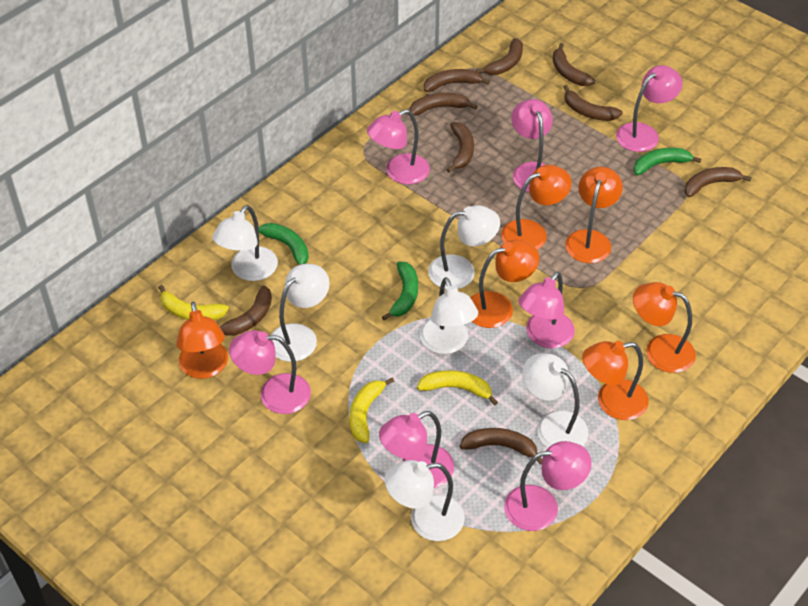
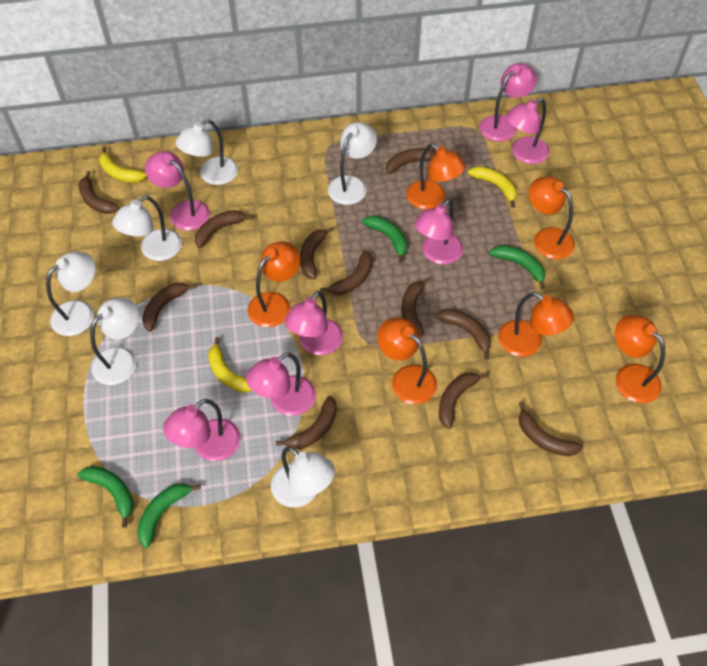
brown banana: [220,285,272,336] [410,93,478,116] [424,69,490,92] [446,122,474,173] [460,428,542,465] [476,38,523,75] [553,43,595,86] [564,85,623,121] [684,167,752,197] = 9 -> [78,171,119,214] [142,283,197,332] [195,210,254,248] [276,396,337,449] [300,227,334,279] [320,250,372,295] [386,148,436,174] [401,278,430,336] [435,309,491,360] [439,373,489,429] [519,402,583,456] = 11
green banana: [259,223,309,265] [382,261,418,320] [633,148,701,175] = 3 -> [78,466,134,528] [137,483,201,548] [362,216,408,263] [489,245,545,289] = 4

